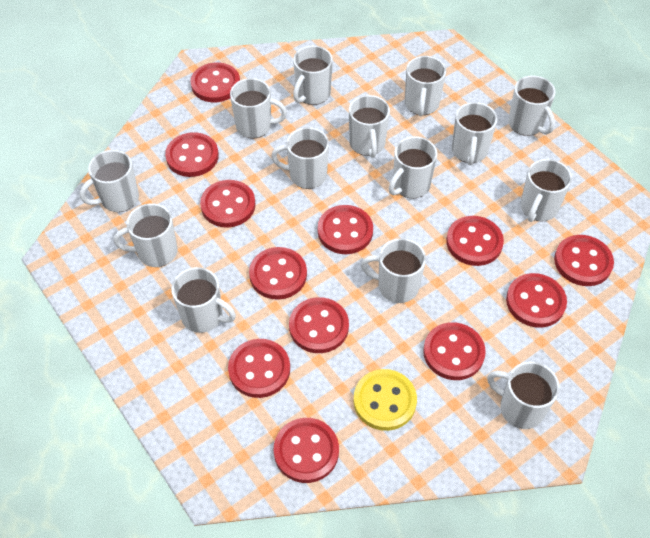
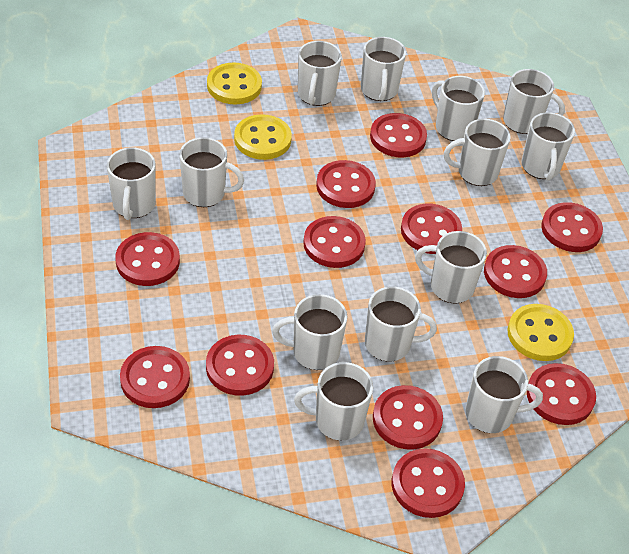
white mug: [80,150,139,212] [114,203,177,267] [171,267,236,333] [230,78,287,138] [271,127,329,189] [293,46,333,105] [349,95,390,158] [361,238,426,303] [389,137,437,199] [405,56,446,116] [452,102,497,165] [487,362,560,429] [508,76,556,136] [520,159,572,222] = 14 -> [107,148,156,220] [179,137,244,207] [272,294,347,370] [294,362,373,441] [298,41,342,106] [361,37,406,101] [365,286,437,361] [415,231,487,303] [432,76,485,141] [444,119,511,186] [465,356,543,433] [503,69,565,134] [522,112,575,180] = 13
yellow button: [353,369,417,431] = 1 -> [207,62,262,105] [234,114,292,160] [507,304,574,361] = 3

